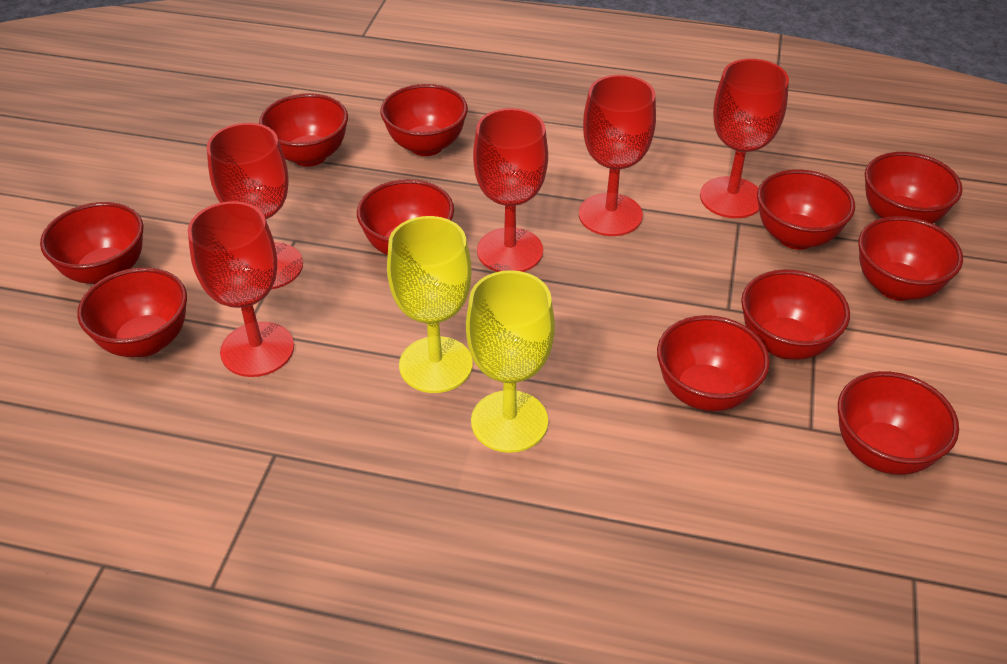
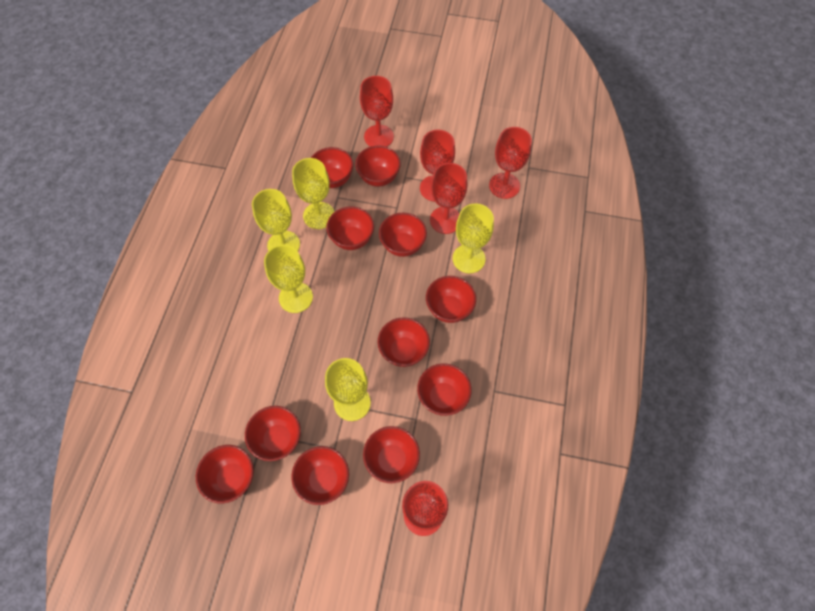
yellow goblet: [387,216,473,393] [466,270,555,453] = 2 -> [252,189,300,251] [264,245,313,313] [292,158,334,229] [325,358,371,421] [453,203,494,273] = 5

